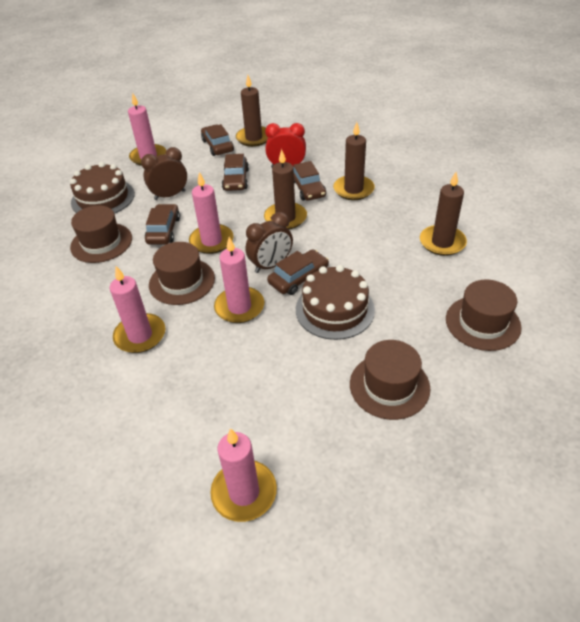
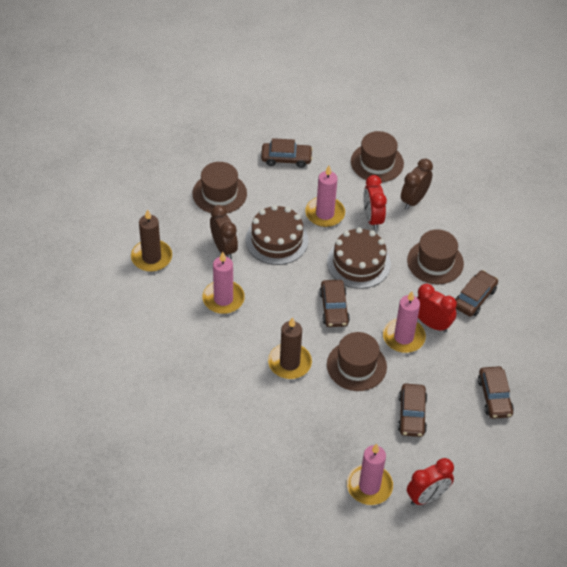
brown candle: [236,75,268,147] [264,149,307,229] [333,122,375,200] [420,172,467,256] = 4 -> [131,209,172,272] [268,317,312,379] = 2
pink candle: [110,266,165,353] [128,93,166,166] [189,172,234,254] [210,428,277,522] [214,237,264,323] = 5 -> [203,252,245,314] [305,166,345,227] [347,444,393,505] [383,291,426,353] = 4
red clock: [265,123,306,167] = 1 -> [363,175,387,230] [407,458,454,505] [417,284,457,332] = 3

